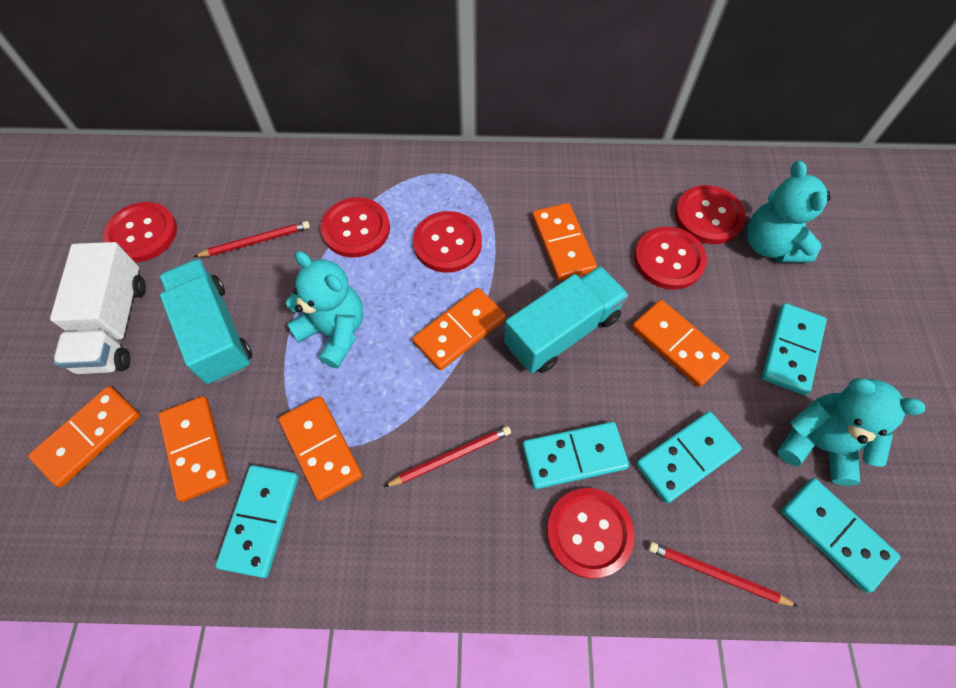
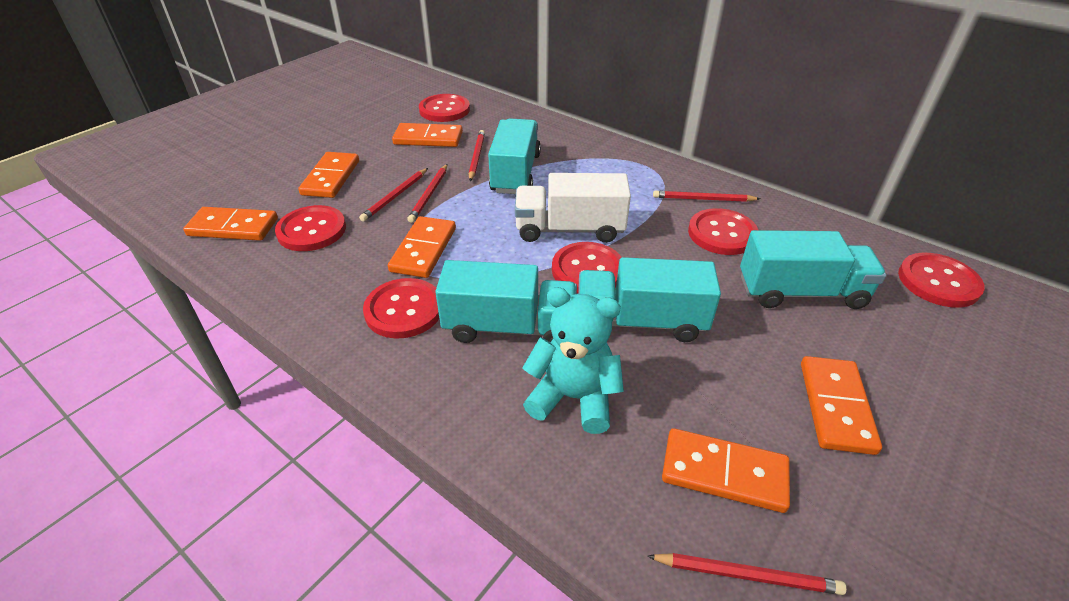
red pencil: [194,221,310,257] [384,426,511,487] [648,542,799,607] = 3 -> [359,168,428,222] [407,164,447,223] [469,130,485,181] [647,553,846,595] [653,191,760,202] = 5
turquoise domino: [215,465,299,578] [522,422,629,489] [636,411,742,503] [761,303,827,395] [781,478,901,593] = 5 -> none = 0
turquoise teddy bear: [286,251,364,368] [748,161,830,262] [777,378,925,486] = 3 -> [522,287,624,434] = 1
turquoise truck: [159,259,252,384] [504,266,629,373] = 2 -> [435,260,577,343] [488,119,541,194] [578,257,721,342] [740,230,887,309] = 4

